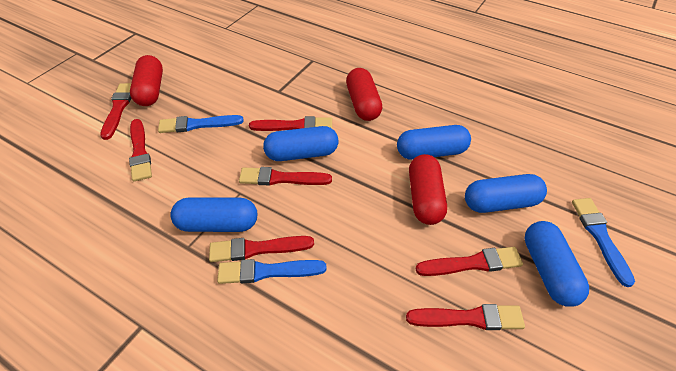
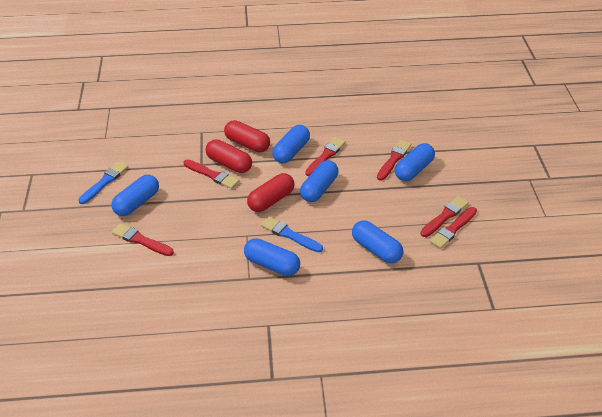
blue brush: [158,115,244,133] [217,259,327,284] [572,198,635,287] = 3 -> [78,161,128,204] [261,217,323,253] = 2
blue capsule: [170,197,257,232] [263,126,338,161] [397,125,471,160] [465,174,547,213] [524,221,589,307] = 5 -> [111,175,159,216] [244,238,300,276] [272,125,310,163] [300,160,338,202] [352,220,403,263] [395,143,435,181] = 6
red brush: [100,83,131,140] [129,119,152,182] [209,236,314,262] [239,167,332,185] [249,116,332,131] [406,304,525,330] [416,247,523,276] = 7 -> [112,223,174,256] [184,159,239,189] [305,137,346,176] [377,140,411,181] [420,196,469,237] [429,207,477,249] = 6

